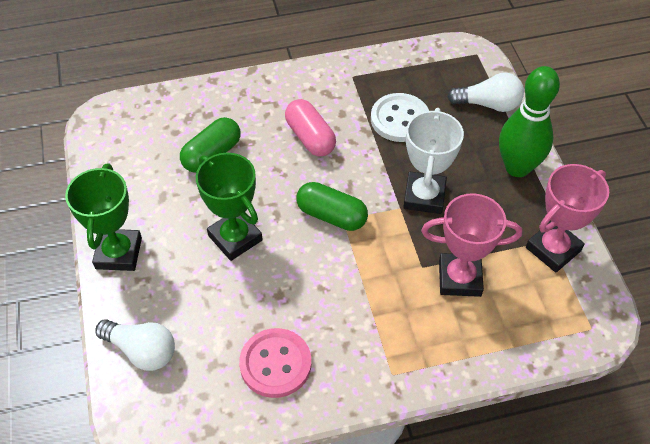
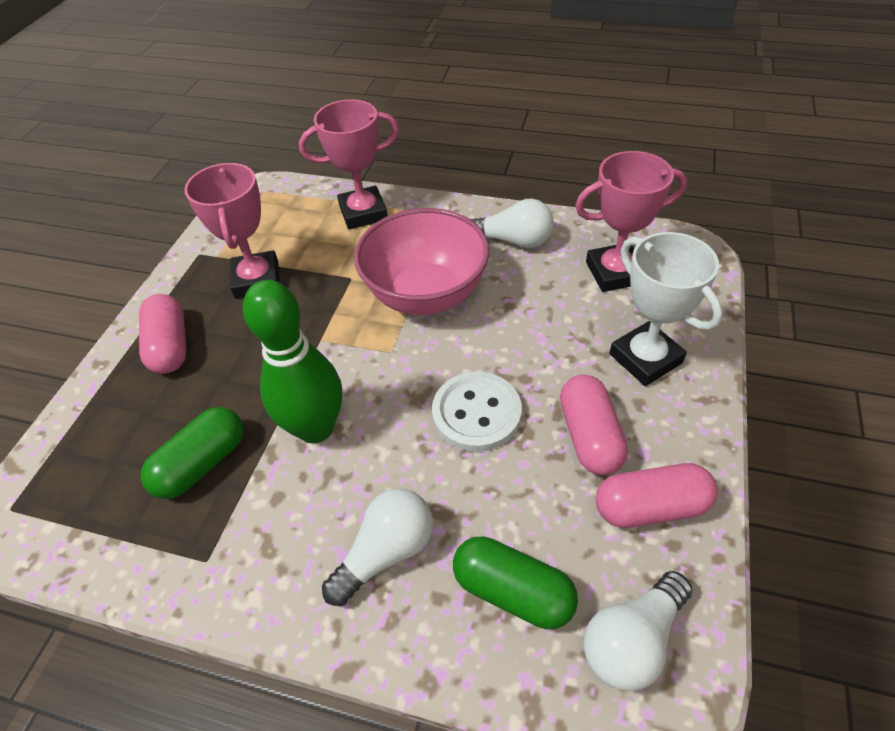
green trophy: [65,164,142,271] [196,153,263,261] = 2 -> none = 0
pink bowl: none = 0 -> [354,208,489,315] = 1
pink button: [239,328,311,398] = 1 -> none = 0
pink capsule: [285,99,336,156] = 1 -> [139,294,186,374] [560,375,628,475] [596,463,718,528] = 3
pink trophy: [421,193,522,297] [526,164,609,272] = 2 -> [184,163,280,299] [299,99,399,230] [575,151,687,292] = 3
white light bulb: [95,319,175,371] [447,73,524,112] = 2 -> [322,488,433,606] [470,199,554,248] [584,571,692,691] = 3

